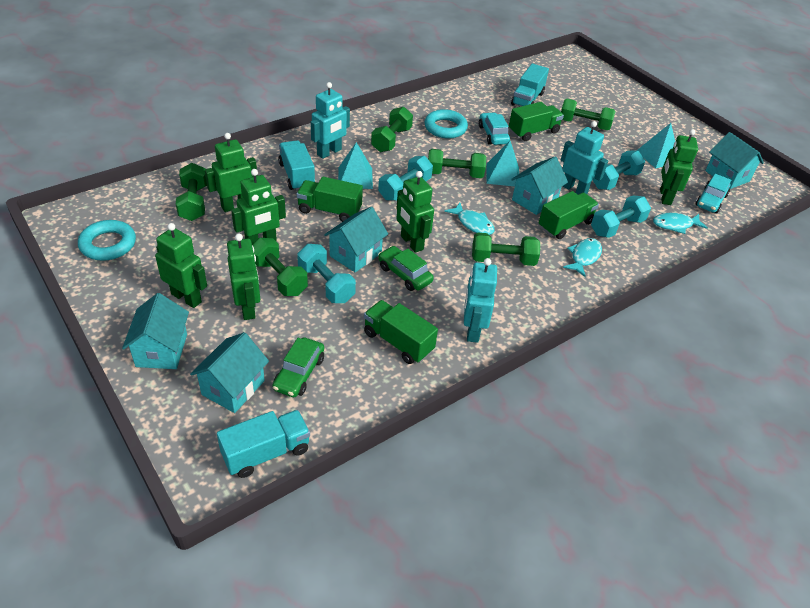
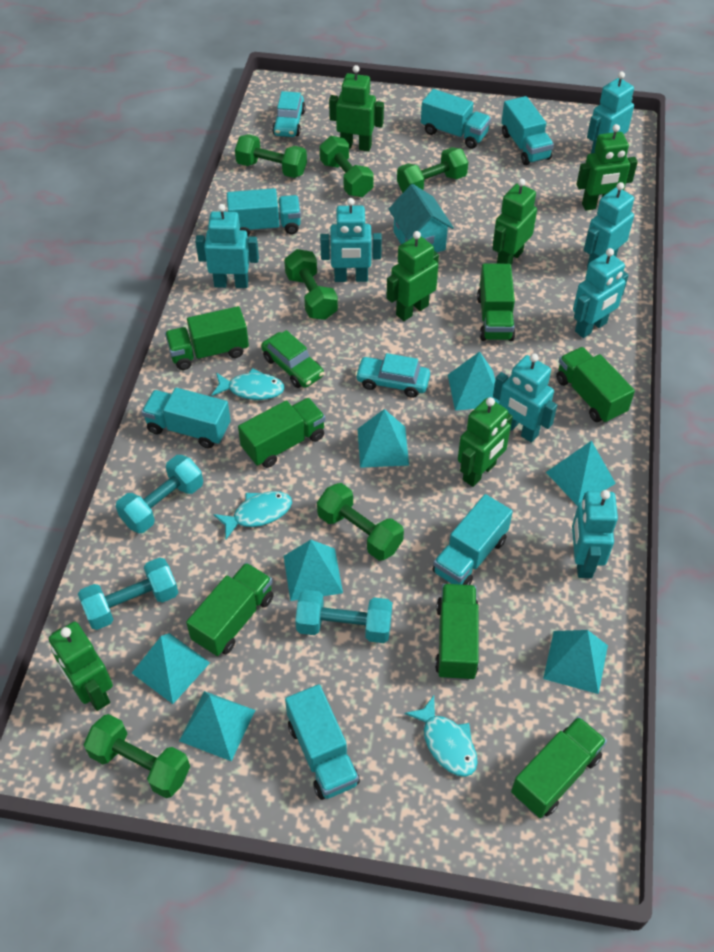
green car: [272,338,324,397] [378,246,434,291] = 2 -> [261,330,324,388] = 1
green truck: [296,177,363,222] [364,300,438,364] [509,102,564,141] [539,191,599,239] = 4 -> [165,306,249,370] [186,563,274,656] [238,398,325,468] [435,584,479,681] [477,263,515,341] [511,717,607,818] [556,347,635,423] = 7
turquoise dumbbell: [297,244,356,303] [378,156,433,201] [591,196,651,238] [593,151,645,190] = 4 -> [78,557,179,630] [116,455,203,533] [295,590,392,643] = 3
turquoise house: [122,293,189,369] [190,332,269,413] [324,207,388,273] [511,156,568,215] [705,132,764,189] = 5 -> [388,184,454,252] = 1
turquoise pyramid: [338,142,373,189] [486,141,519,187] [636,123,675,168] = 3 -> [132,633,210,704] [179,691,255,761] [284,540,343,601] [358,409,409,468] [448,351,499,411] [543,630,608,694] [546,441,616,506] = 7
turquoise ring: [78,220,136,261] [424,109,468,139] = 2 -> none = 0
turquoise robot: [311,82,350,159] [464,258,497,343] [561,121,608,194] = 3 -> [195,204,259,288] [320,198,382,282] [493,354,557,443] [572,490,618,578] [573,248,629,338] [584,182,634,268] [587,71,634,153] = 7
turquoise truck: [217,410,310,478] [278,140,315,191] [511,63,549,107] = 3 -> [142,388,231,449] [227,188,301,236] [285,684,360,800] [421,89,491,149] [433,494,513,585] [501,96,554,165] = 6

